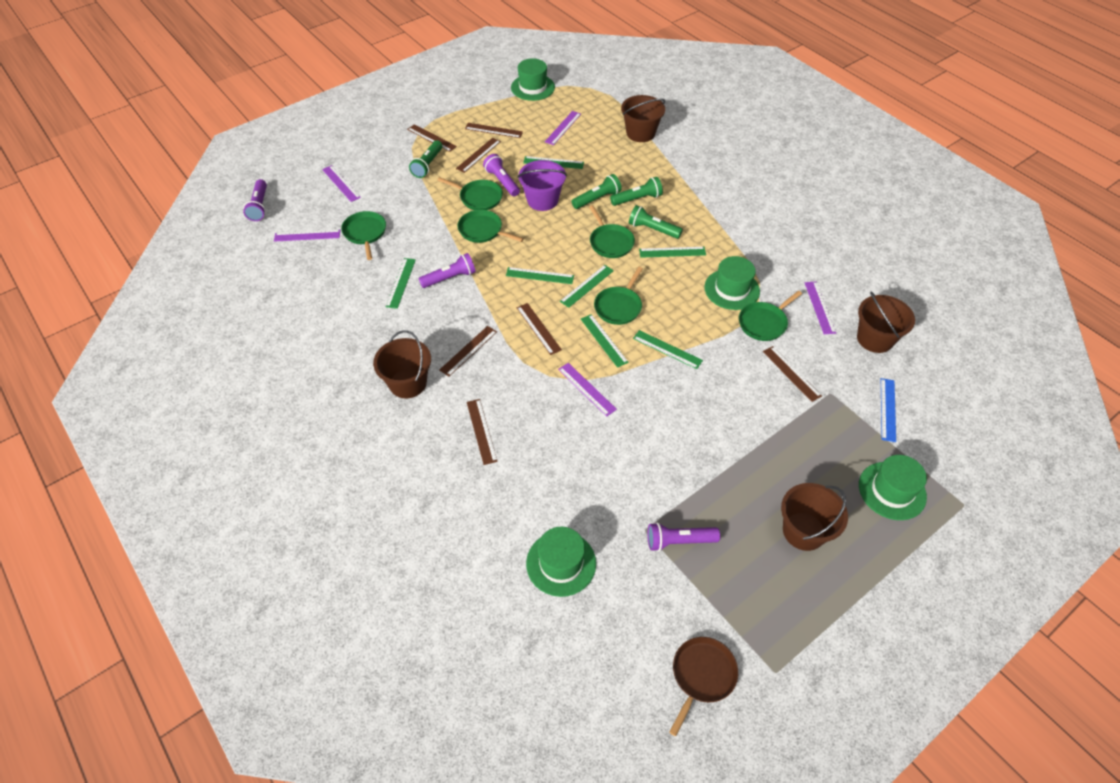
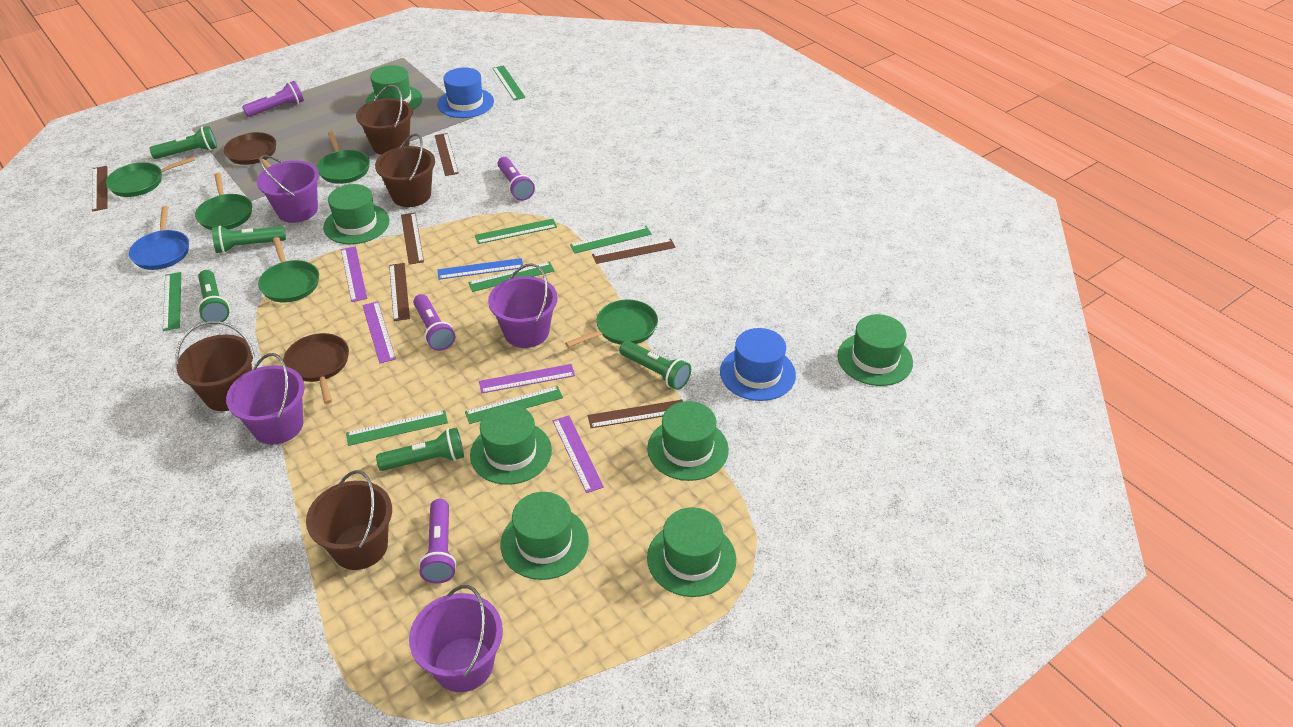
blue hat: none = 0 -> [437,68,494,118] [720,328,796,401] = 2
blue pan: none = 0 -> [129,206,189,270] = 1
brown pan: [669,637,738,736] = 1 -> [224,132,276,168] [283,333,349,404] = 2
brown ruler: [407,124,457,152] [439,326,497,376] [456,138,501,173] [465,123,523,138] [467,399,498,465] [517,303,562,355] [763,346,822,402] = 7 -> [92,166,108,212] [389,263,410,321] [401,213,424,265] [435,133,459,176] [588,400,683,428] [592,238,676,264] = 6
green flashlight: [409,140,442,178] [572,174,622,209] [610,177,663,206] [629,205,683,239] = 4 -> [149,126,217,159] [198,270,230,322] [212,226,286,253] [376,427,464,471] [619,341,691,390] = 5
green hat: [511,58,555,101] [526,527,596,597] [704,256,760,310] [859,455,927,520] = 4 -> [323,184,390,244] [366,65,422,110] [470,405,552,485] [500,492,589,580] [647,401,729,481] [647,507,736,597] [837,314,913,386] = 7
green pan: [341,211,386,260] [437,177,503,210] [458,210,524,243] [589,205,635,258] [594,267,643,325] [739,291,802,341] = 6 -> [106,157,195,197] [195,173,252,230] [258,237,319,302] [317,131,370,184] [565,300,658,347] = 5
purple bucket: [518,160,567,211] = 1 -> [226,353,305,445] [257,155,319,223] [409,585,503,692] [488,263,557,348] = 4
purple ruler: [274,230,340,242] [322,165,361,202] [545,111,581,145] [558,363,617,417] [805,281,836,334] = 5 -> [341,246,367,302] [362,301,396,363] [479,364,575,393] [553,415,604,493] = 4

